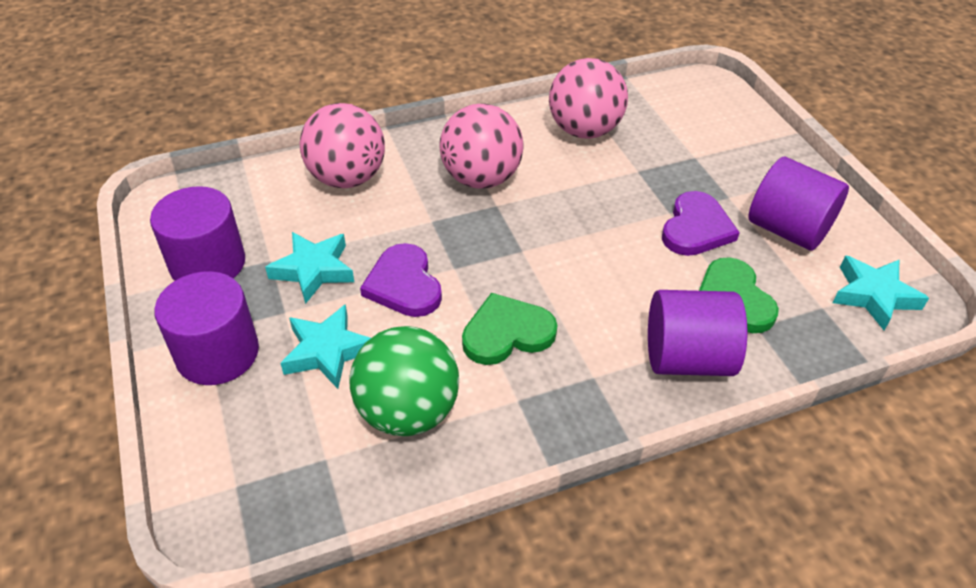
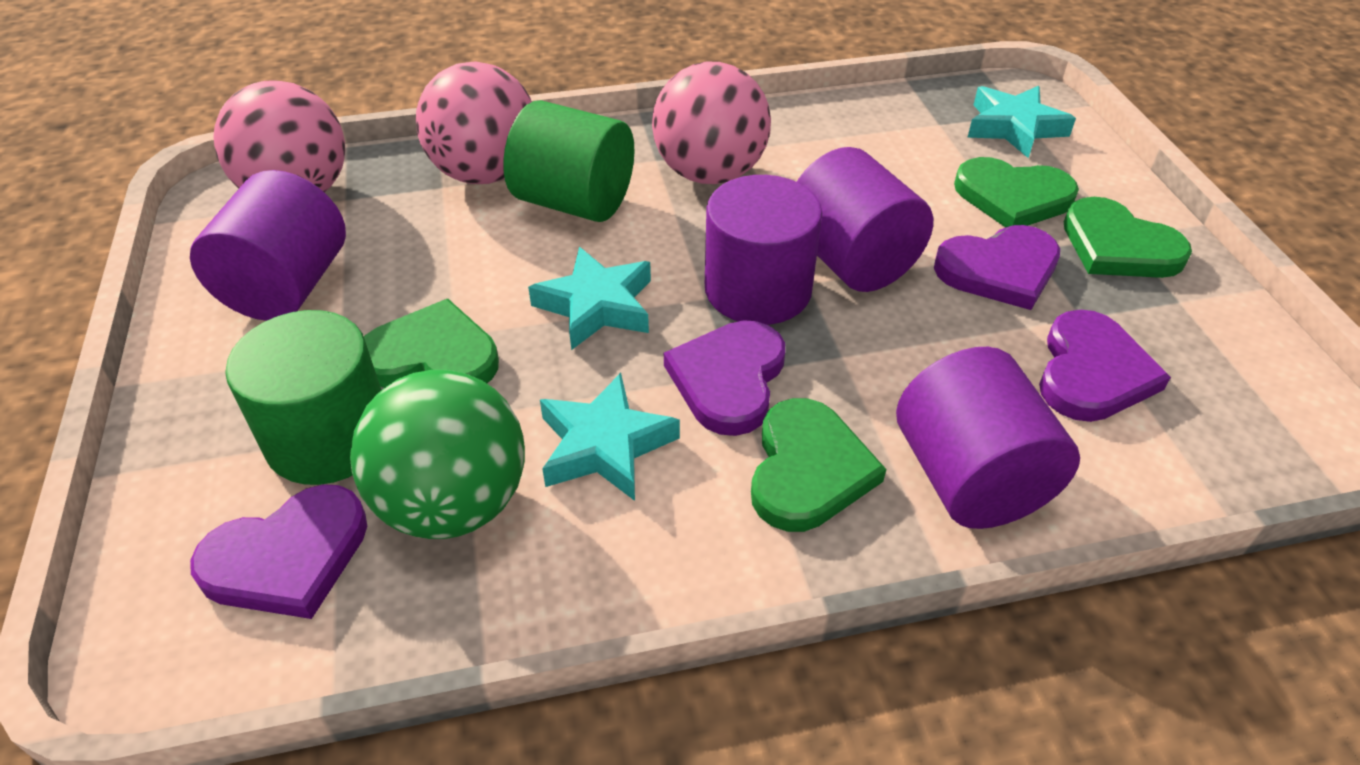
green cylinder: none = 0 -> [225,310,381,485] [503,100,634,222] = 2
green heart: [462,293,557,365] [699,257,779,333] = 2 -> [364,299,499,388] [751,398,886,532] [954,157,1079,228] [1064,197,1192,278] = 4
purple heart: [360,243,442,317] [662,191,740,256] = 2 -> [190,484,367,619] [664,320,785,436] [934,225,1060,310] [1039,310,1171,422] = 4

